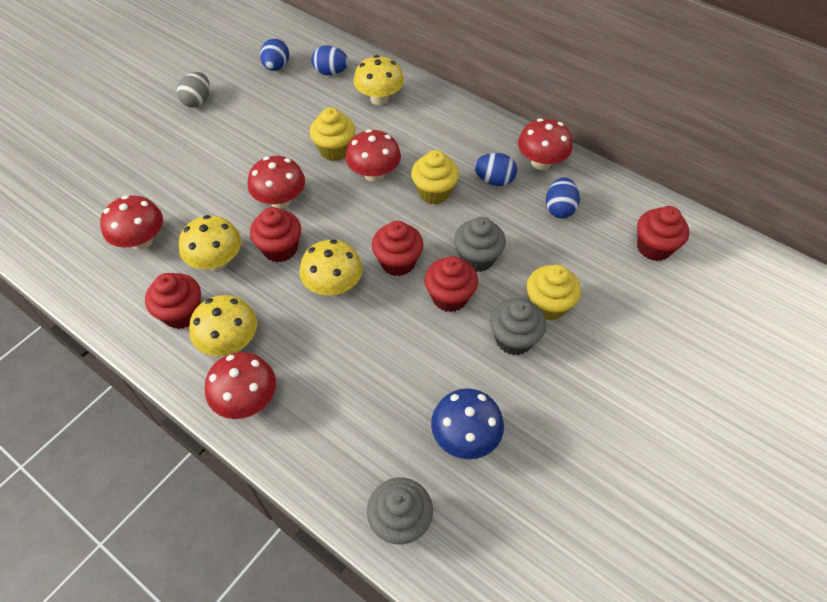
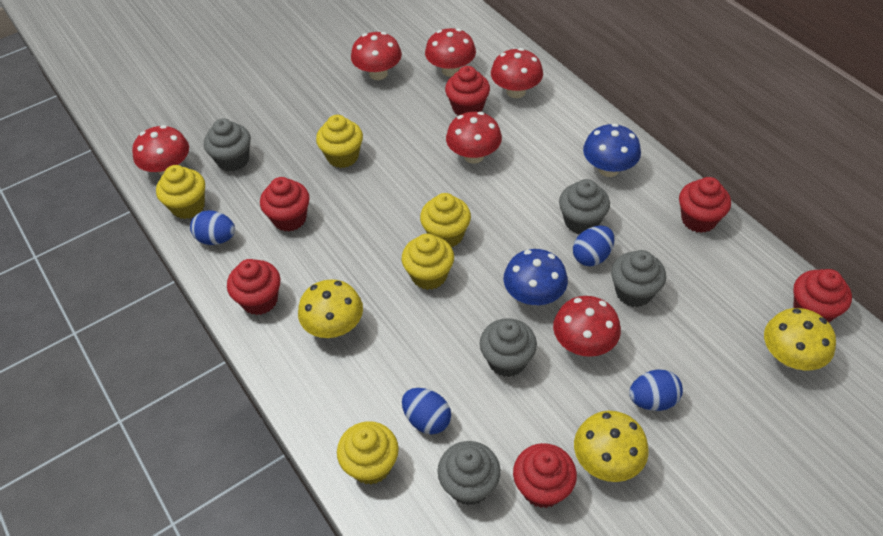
blue mushroom: [431,388,504,459] = 1 -> [503,249,568,306] [583,123,641,177] = 2
grey cupcake: [367,477,433,544] [454,217,506,272] [490,298,546,355] = 3 -> [204,118,251,172] [437,441,501,505] [480,318,537,377] [559,179,610,234] [611,250,666,307] = 5
grey egg: [177,72,210,108] = 1 -> none = 0
red cupcake: [145,273,201,329] [250,207,301,262] [372,221,423,276] [424,256,478,312] [637,206,689,261] = 5 -> [227,259,280,315] [260,177,310,232] [445,66,490,116] [513,443,577,508] [679,177,731,233] [793,269,852,322] = 6
red mushroom: [100,195,163,250] [205,352,276,419] [248,156,305,209] [345,129,401,182] [518,118,573,170] = 5 -> [132,125,189,176] [351,32,402,80] [425,28,476,77] [446,112,502,164] [491,48,543,98] [553,296,621,357] = 6
yellow cupcake: [310,107,355,161] [411,150,459,204] [527,265,581,321] = 3 -> [156,165,205,219] [316,115,363,168] [337,421,399,484] [402,234,454,290] [420,193,471,247] = 5
yellow mushroom: [179,215,241,271] [189,295,257,356] [300,239,363,295] [353,55,404,105] = 4 -> [298,279,363,338] [574,411,649,482] [764,308,836,370] = 3

